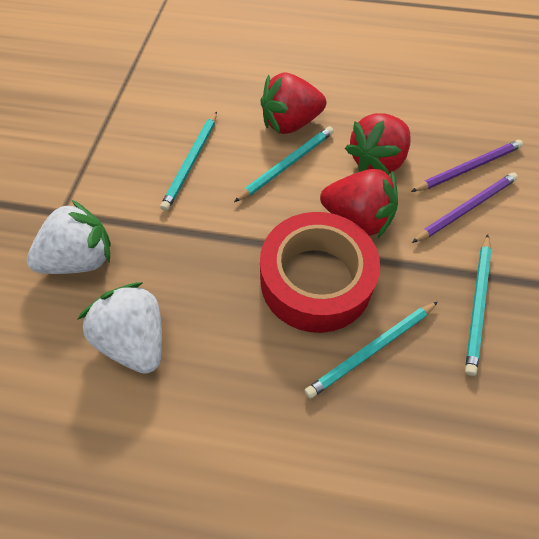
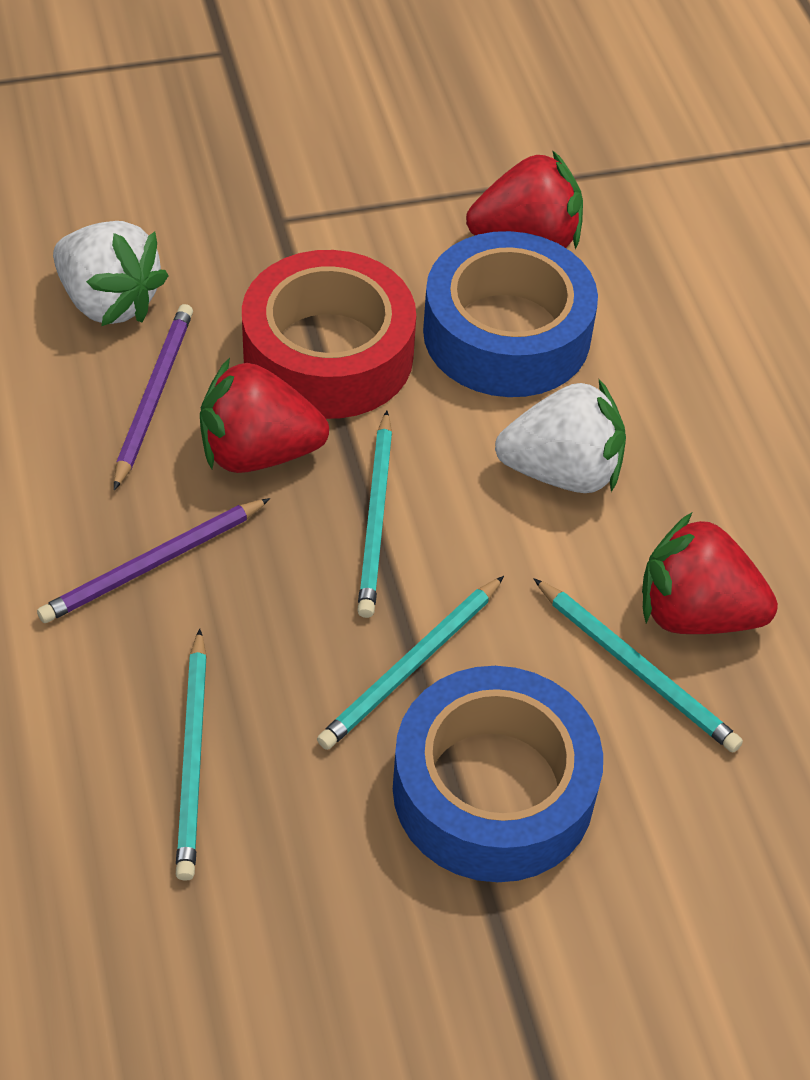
blue tape: none = 0 -> [393,666,603,882] [423,231,598,397] = 2

